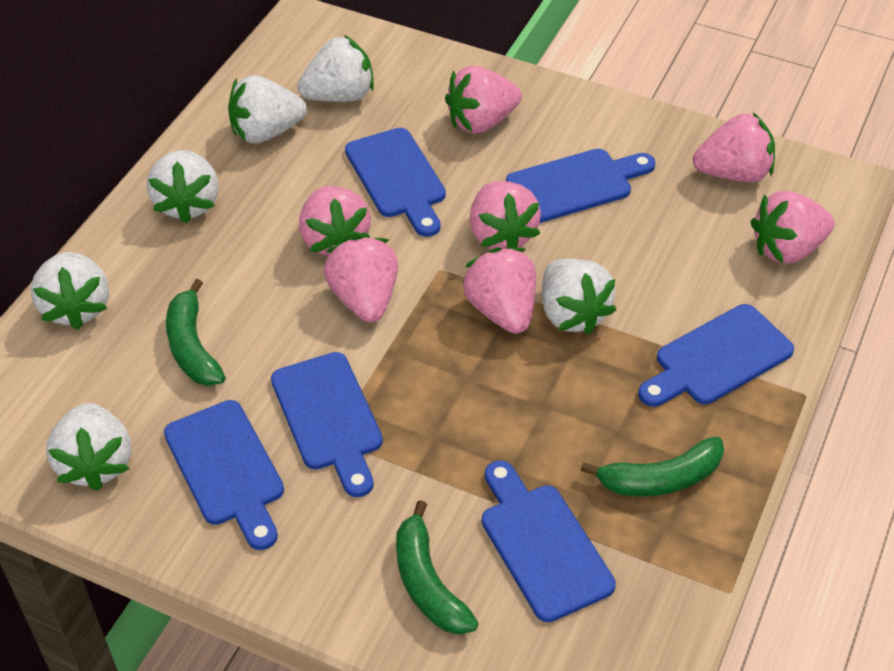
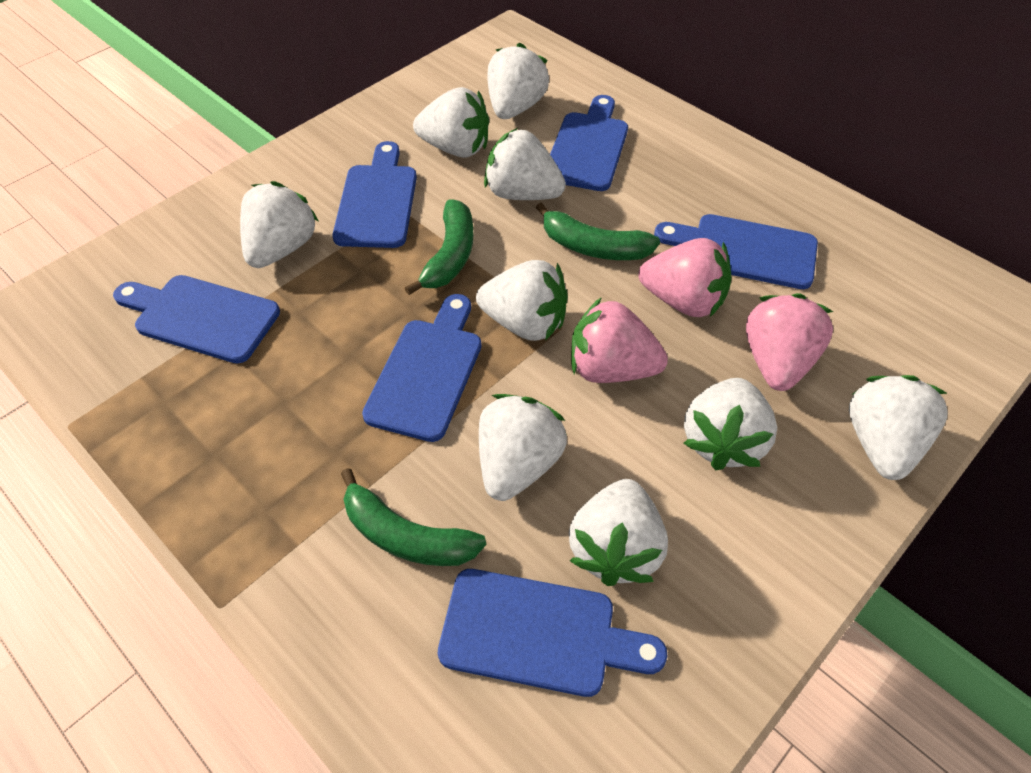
pink strawberry: [299,186,371,256] [324,235,398,322] [445,66,522,134] [462,247,536,334] [470,181,541,249] [693,113,775,182] [750,191,834,264] = 7 -> [571,297,668,383] [638,238,731,317] [746,294,833,391] = 3
white strawberry: [31,252,109,330] [46,403,131,491] [147,150,218,224] [228,75,307,144] [297,35,374,102] [542,259,616,335] = 6 -> [240,181,318,268] [413,87,489,158] [476,260,568,341] [479,394,567,501] [484,128,566,200] [487,43,549,119] [569,479,668,586] [683,378,777,470] [849,375,948,480] = 9

